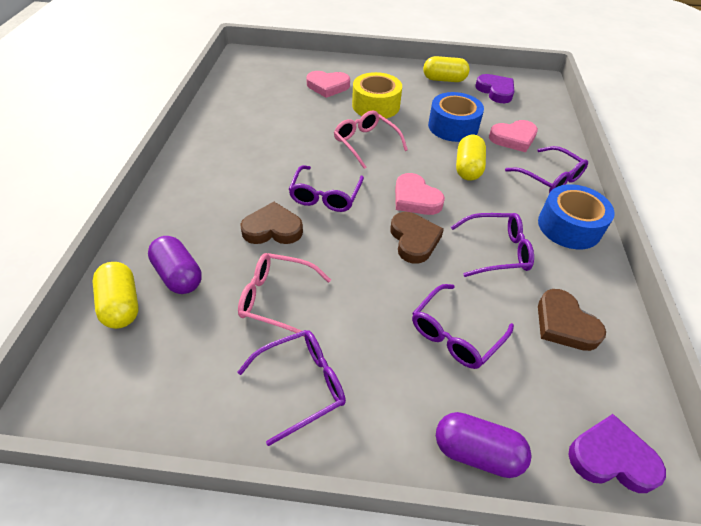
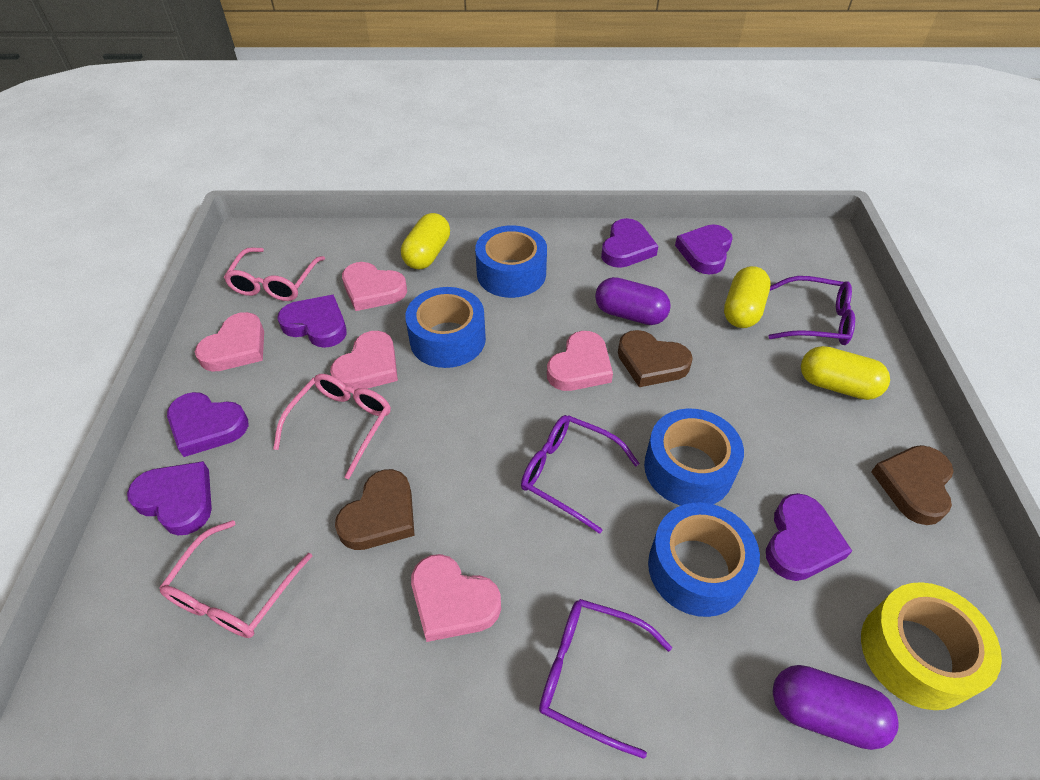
blue tape: [428,92,484,142] [538,184,615,249] = 2 -> [405,287,486,368] [475,225,547,298] [644,409,744,506] [648,502,760,617] = 4
pink glasses: [238,253,331,333] [334,111,408,169] = 2 -> [159,520,313,638] [224,247,325,301] [273,374,391,479] = 3
pink heart: [306,71,350,98] [395,173,445,215] [489,120,538,153] = 3 -> [195,312,264,372] [330,331,398,390] [342,262,407,311] [411,554,501,642] [547,331,613,391] = 5
purple glasses: [237,330,346,446] [288,165,364,212] [412,284,514,369] [451,213,534,277] [505,146,588,193] = 5 -> [521,415,640,534] [539,599,672,759] [768,276,855,345] = 3
purple heart: [475,74,514,103] [568,414,666,493] = 2 -> [127,461,212,535] [167,392,248,457] [277,295,347,348] [601,218,658,268] [675,225,732,274] [766,493,852,581] = 6

